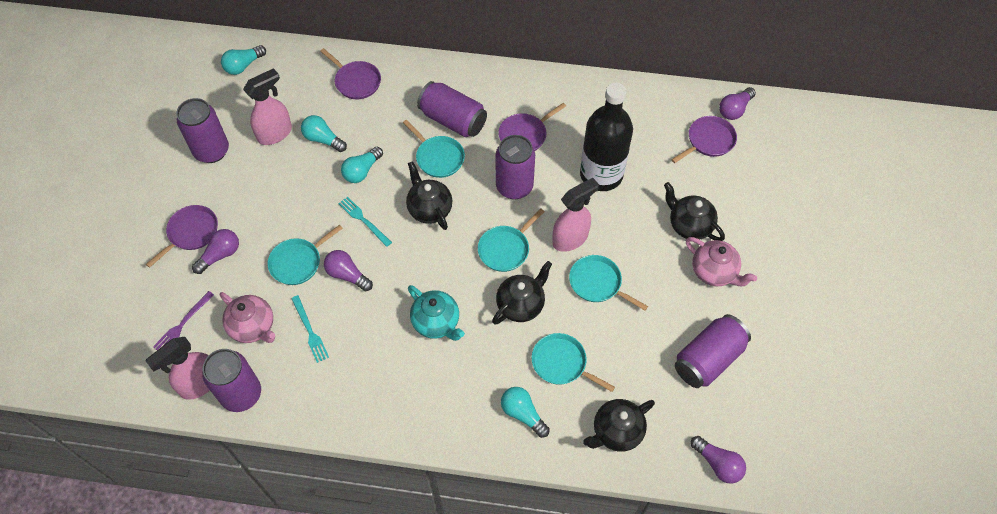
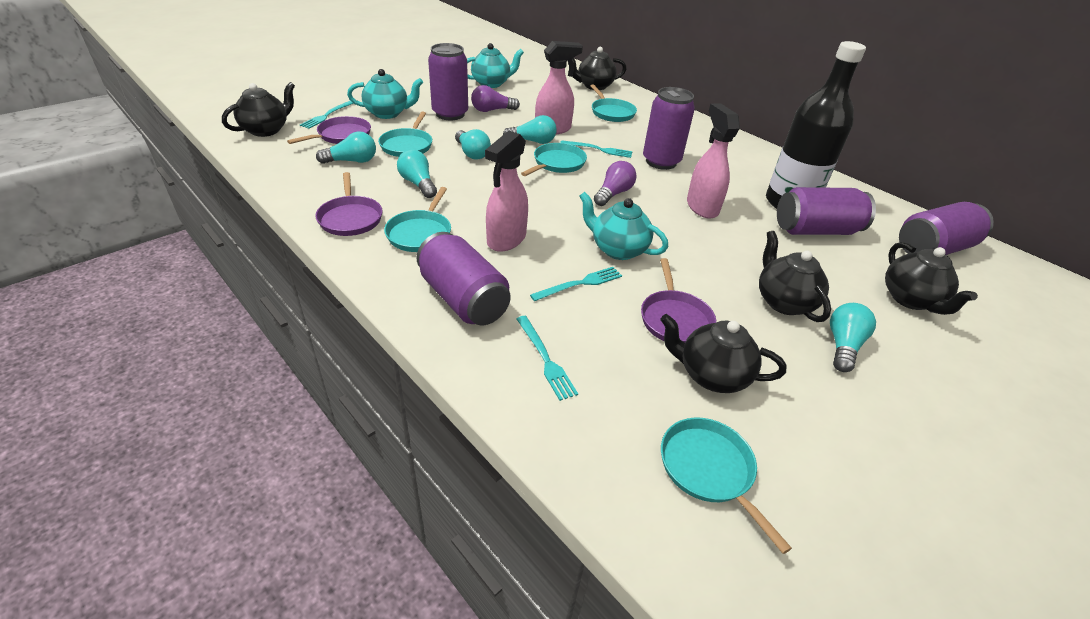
black teapot: [406,161,452,230] [492,261,552,325] [583,399,655,452] [664,182,725,241] = 4 -> [222,82,295,137] [572,47,627,90] [660,314,787,393] [759,231,831,322] [885,242,978,315] = 5
pink teapot: [219,292,275,343] [686,237,757,286] = 2 -> none = 0
purple fork: [153,291,214,350] = 1 -> none = 0
purple light bulb: [192,229,239,274] [324,250,373,291] [691,436,746,484] [719,87,756,120] = 4 -> [471,85,520,112] [594,161,636,206] = 2
purple pan: [146,205,218,268] [320,48,381,99] [498,103,566,151] [671,116,737,163] = 4 -> [287,116,371,144] [315,172,382,236] [641,258,716,342] = 3
turquoise fork: [291,295,329,363] [338,196,392,247] = 2 -> [300,101,354,129] [517,316,578,401] [530,267,622,301] [560,140,632,158] = 4
turquoise light bulb: [221,45,266,75] [301,115,347,152] [341,147,383,183] [501,387,550,438] = 4 -> [316,131,376,164] [397,150,437,198] [455,129,491,160] [503,115,557,144] [830,303,876,372] = 5
turquoise teapot: [408,285,465,341] = 1 -> [347,69,423,119] [467,43,524,88] [579,192,668,260] = 3

